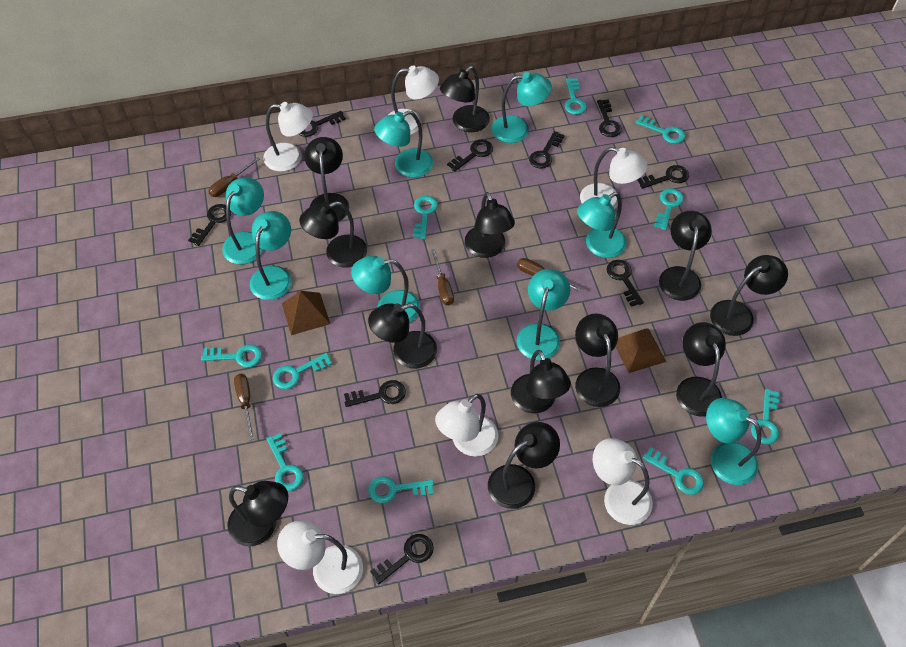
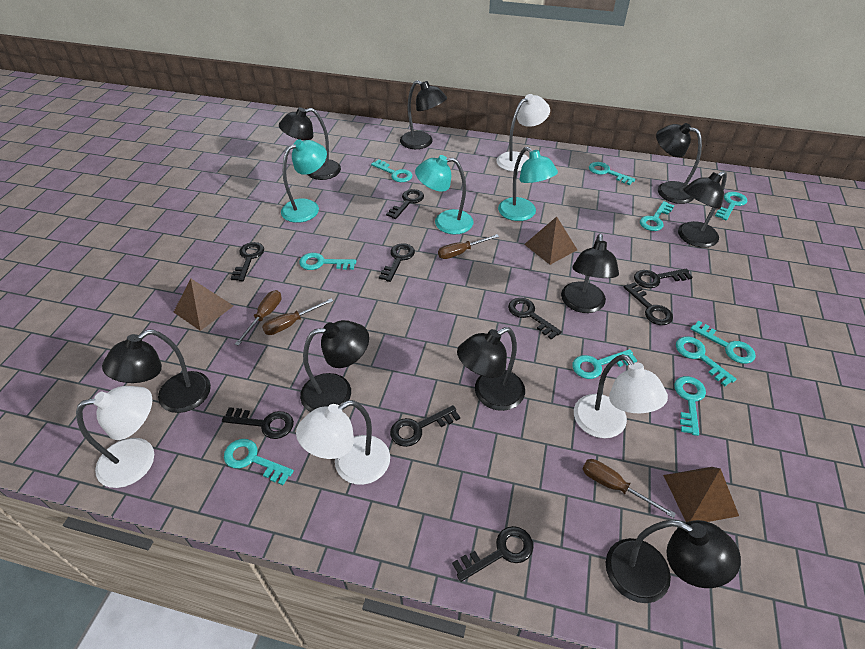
black lamp: [228,481,288,546] [299,201,367,268] [304,137,349,222] [368,303,437,369] [440,66,490,132] [465,192,515,258] [488,422,560,509] [511,350,571,413] [575,314,620,407] [659,211,712,301] [676,322,726,417] [710,255,788,336] = 12 -> [102,329,211,413] [279,107,341,180] [300,320,369,412] [400,80,447,149] [457,327,525,411] [561,234,619,313] [606,520,741,603] [656,123,702,204] [678,171,727,248] = 9
brown pyramid: [282,291,330,335] [615,328,666,373] = 2 -> [174,278,233,331] [524,217,577,265] [663,467,739,522] = 3
turquoise lamp: [222,178,264,264] [250,211,292,300] [351,256,420,323] [374,111,433,177] [491,72,552,143] [517,269,570,360] [577,192,627,258] [706,398,761,485] = 8 -> [281,139,327,223] [415,155,473,234] [498,147,558,221] = 3
white lamp: [263,102,313,172] [277,521,363,594] [388,65,439,135] [435,394,498,457] [580,147,648,209] [593,438,653,525] = 6 -> [76,386,154,488] [296,400,390,485] [497,94,550,172] [574,354,668,438] = 4

